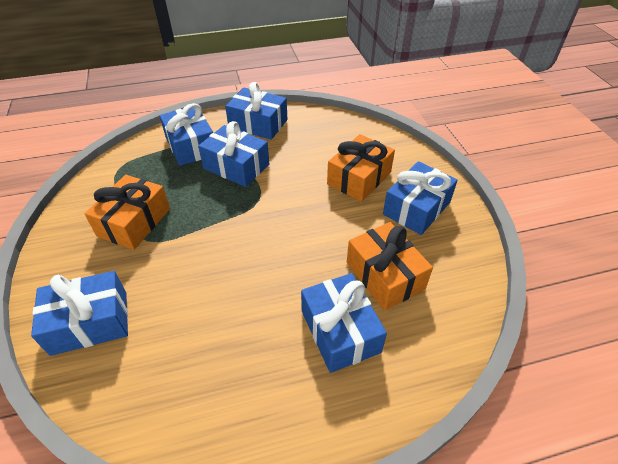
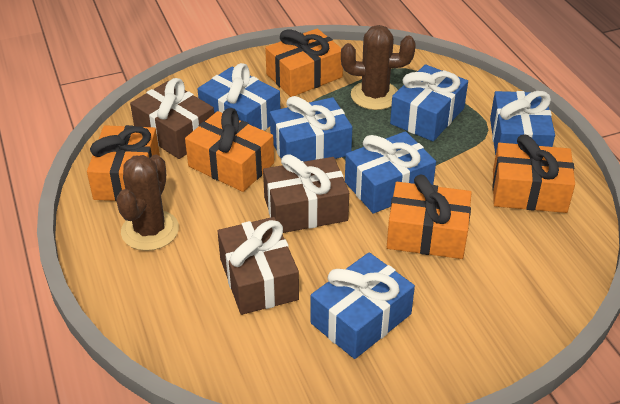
brown cactus: none = 0 -> [116,155,179,251] [341,25,416,110] = 2
brown gift: none = 0 -> [130,78,214,159] [218,217,299,315] [263,154,349,233] = 3
orange gift: [85,175,170,250] [327,134,395,202] [347,222,433,310] = 3 -> [87,125,160,201] [185,108,274,192] [265,29,343,97] [387,175,472,259] [492,135,575,213] = 5

